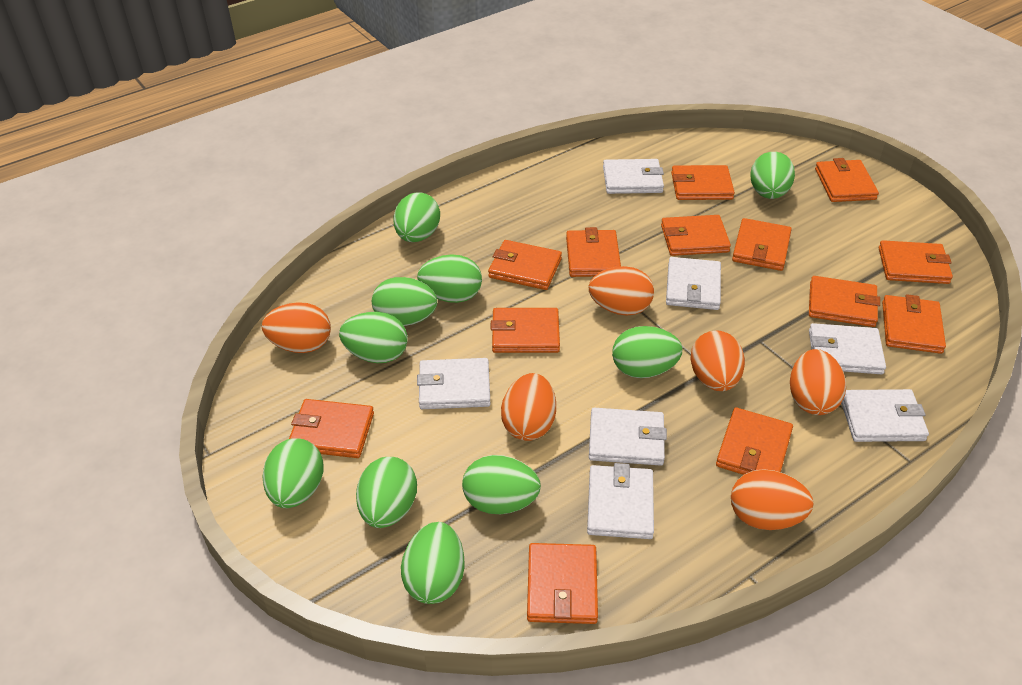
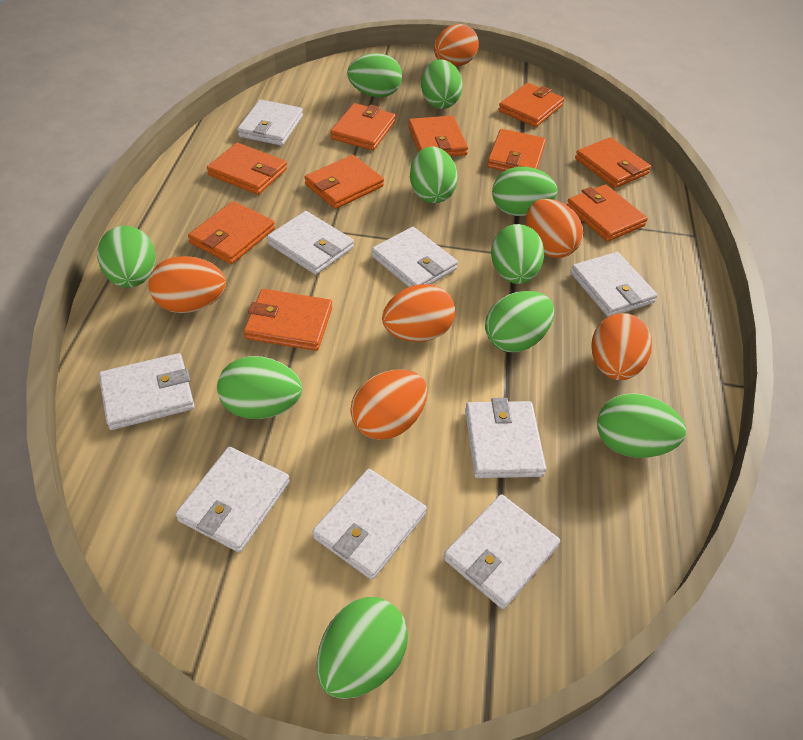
orange wallet: [289,399,374,458] [488,240,562,290] [491,308,560,353] [527,543,598,624] [566,227,621,277] [661,215,731,256] [671,165,735,200] [716,407,793,475] [732,218,792,271] [809,276,880,327] [815,158,879,202] [879,240,953,284] [882,294,946,354] = 13 -> [188,201,275,264] [207,143,287,195] [244,289,332,351] [304,155,384,209] [330,103,396,150] [408,116,468,157] [487,129,546,171] [498,83,564,127] [567,184,648,242] [575,137,651,188] = 10
white wallet: [417,358,490,409] [587,463,654,539] [589,408,667,466] [603,159,664,194] [666,257,721,310] [809,323,886,374] [841,389,929,442] = 7 -> [99,353,195,430] [175,447,290,552] [237,99,303,146] [267,211,354,275] [312,469,427,580] [372,227,458,287] [443,494,560,609] [465,398,546,478] [570,252,658,317] = 9

